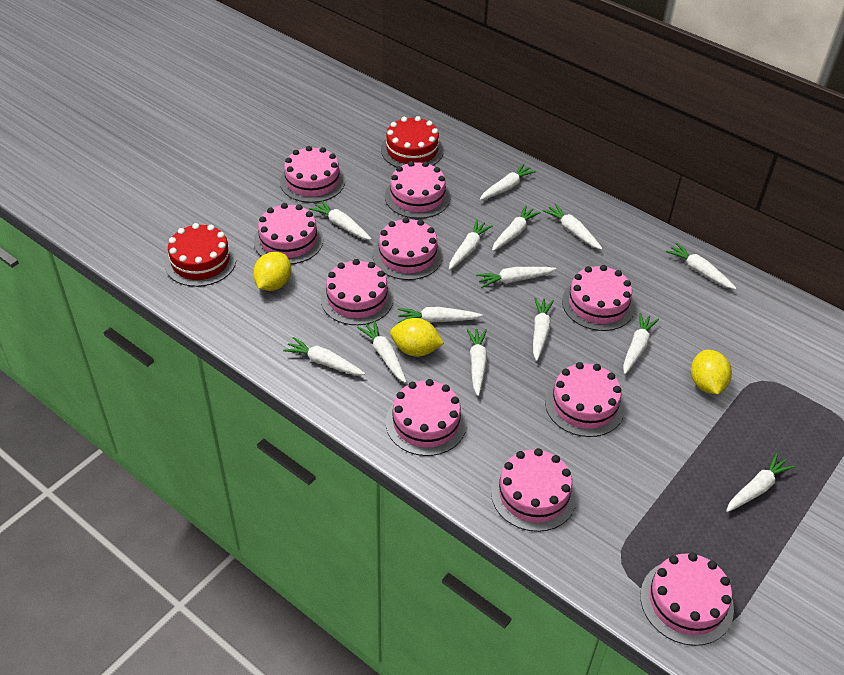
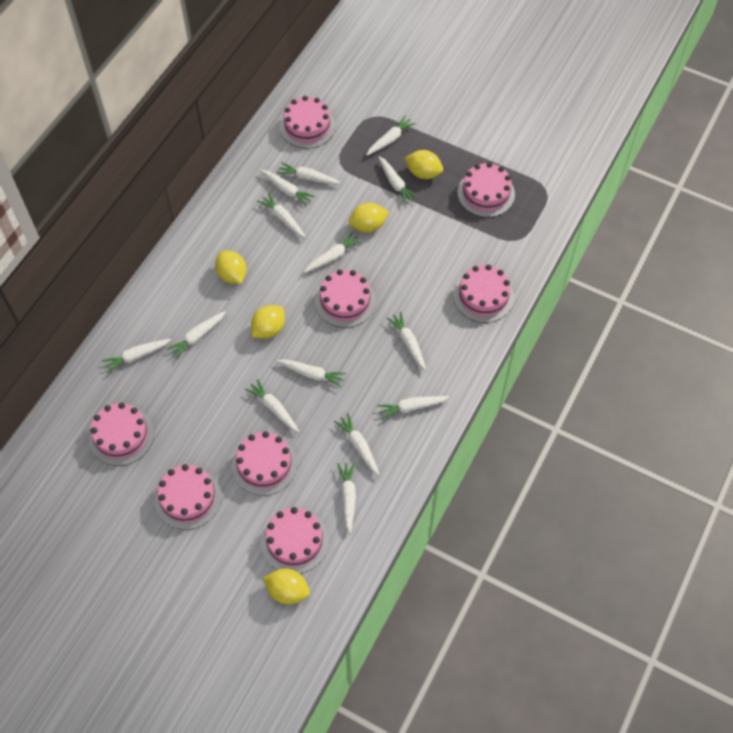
pink cake: [254,203,323,264] [280,146,345,203] [321,259,394,325] [373,217,443,280] [385,161,451,219] [386,379,467,456] [491,448,577,532] [545,362,625,437] [562,265,635,331] [640,553,734,646] = 10 -> [89,403,154,466] [155,464,221,530] [232,431,297,496] [261,507,329,573] [280,96,335,149] [315,269,375,328] [453,264,514,323] [457,162,515,217] = 8
red cake: [165,223,236,287] [381,116,444,167] = 2 -> none = 0
yellow lemon: [253,252,291,291] [390,318,444,357] [691,350,732,395] = 3 -> [215,250,247,284] [251,305,285,339] [263,569,310,604] [349,203,389,232] [405,150,443,179] = 5

